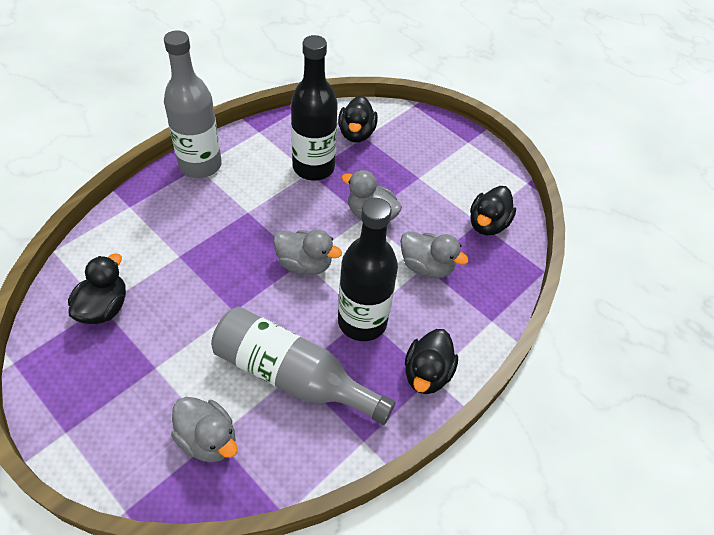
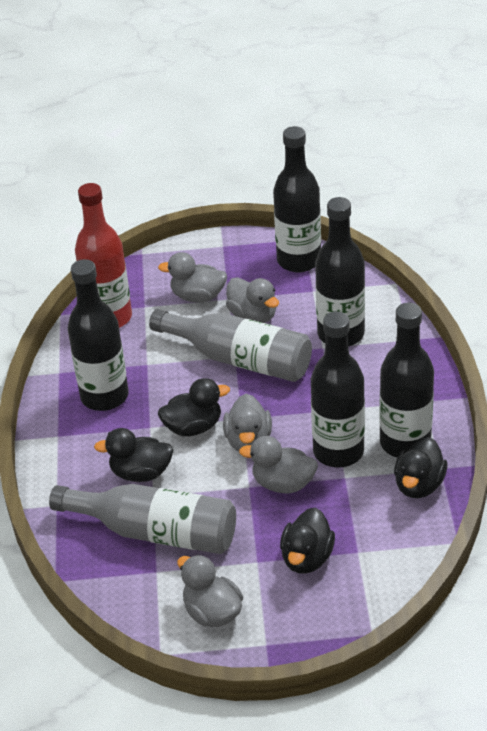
black bottle: [291,35,338,180] [338,198,398,341] = 2 -> [68,259,128,411] [273,126,321,272] [311,311,365,467] [315,197,365,346] [379,303,434,458] = 5
grey duck: [171,397,238,462] [273,230,342,275] [342,170,402,221] [400,231,469,278] = 4 -> [158,252,227,303] [177,555,243,627] [223,394,272,451] [226,277,279,323] [239,436,318,494] = 5
red bottle: none = 0 -> [75,183,132,328] = 1

